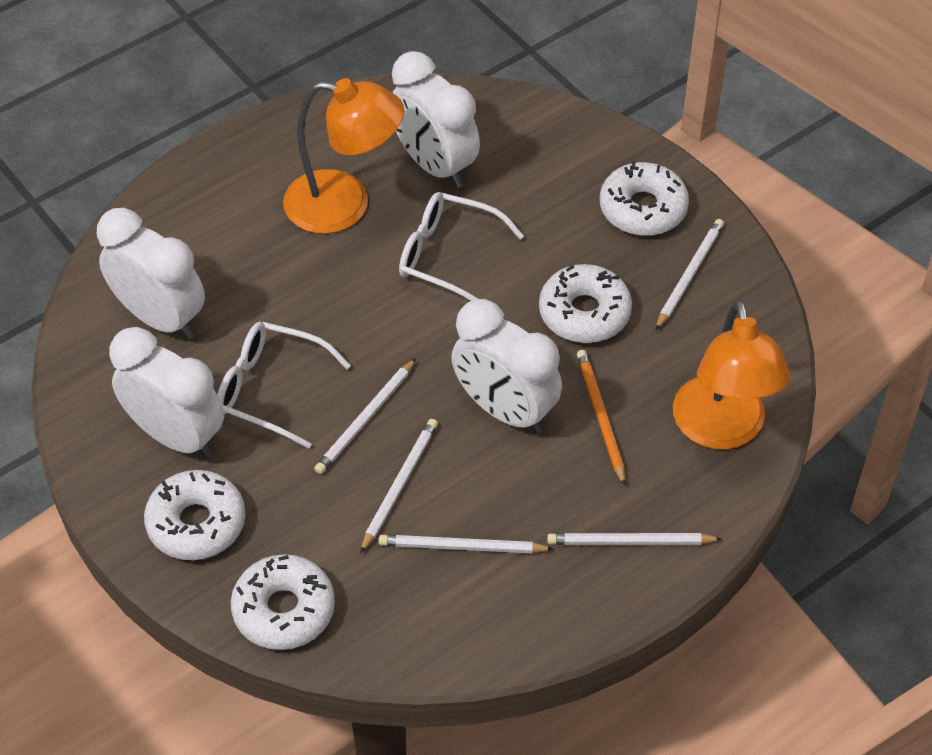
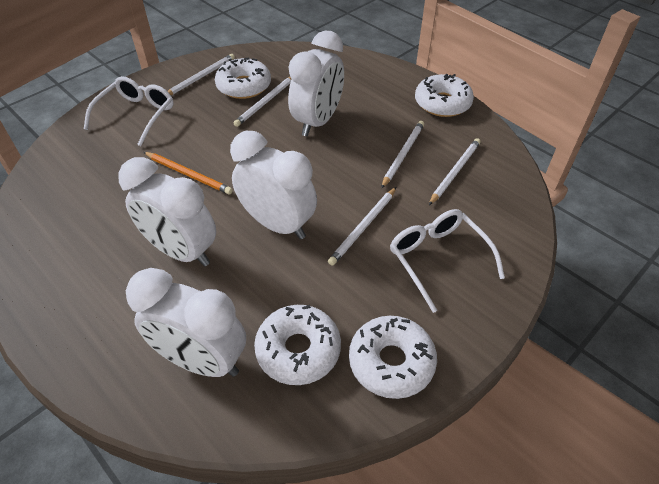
orange lamp: [283,78,404,234] [673,299,791,449] = 2 -> none = 0

